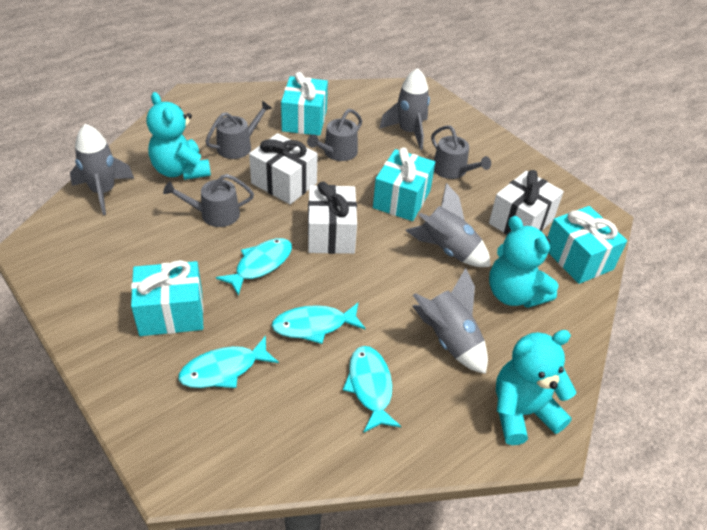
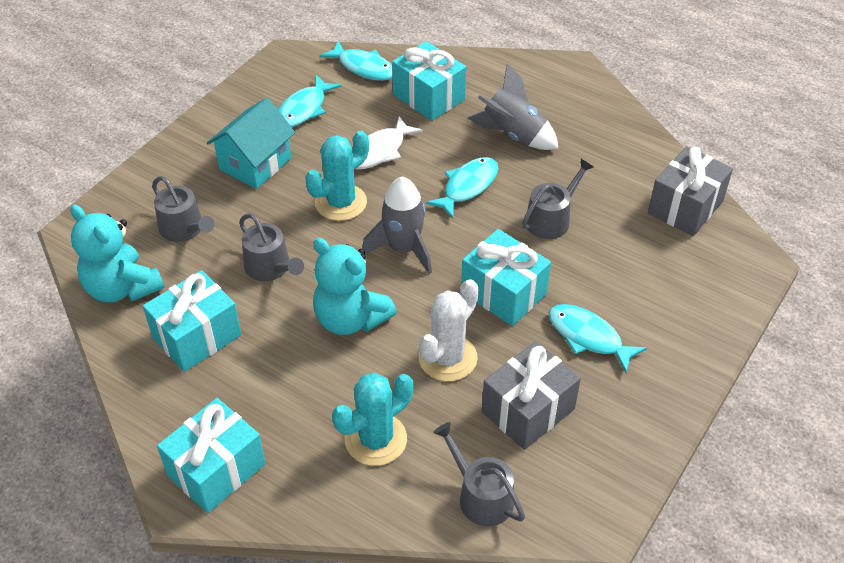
grey gift: none = 0 -> [482,341,581,450] [648,146,733,236] = 2
grey rocket: [70,124,134,215] [379,68,430,150] [405,183,491,267] [412,268,488,374] = 4 -> [362,177,432,274] [468,63,559,150] = 2
turquoise cactus: none = 0 -> [305,131,369,221] [332,373,413,466] = 2
turquoise house: none = 0 -> [207,98,295,189] = 1
turquoise teddy bear: [147,92,211,180] [489,216,558,308] [496,330,576,445] = 3 -> [70,205,164,302] [313,238,397,335] = 2
white cactus: none = 0 -> [419,279,479,381] = 1
white fish: none = 0 -> [356,116,423,169] = 1
white gift: [249,133,317,204] [308,182,357,254] [489,170,564,235] = 3 -> none = 0

